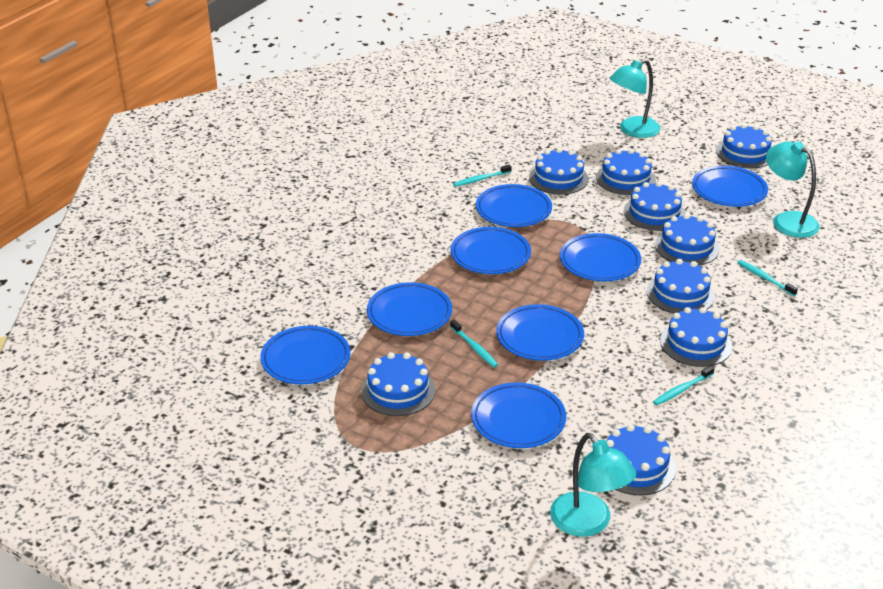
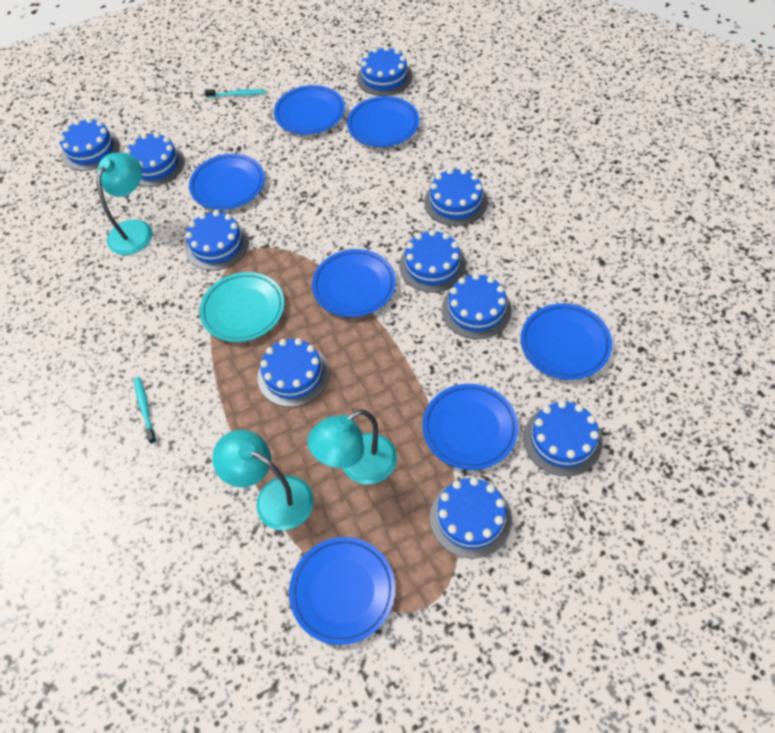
blue cake: [361,352,436,416] [529,148,589,195] [596,149,656,195] [606,424,676,496] [624,182,686,231] [647,259,715,314] [655,214,720,265] [660,307,732,367] [716,124,772,168] = 9 -> [59,118,120,171] [125,132,185,187] [185,210,249,271] [257,338,330,407] [357,46,412,96] [399,230,466,292] [424,168,488,226] [430,477,512,559] [442,273,512,339] [523,400,603,476] = 10
blue plate: [260,326,350,384] [367,282,452,336] [451,227,531,274] [471,382,566,448] [476,184,552,227] [496,304,584,361] [560,233,641,281] [692,166,768,207] = 8 -> [189,154,265,210] [274,85,345,135] [289,537,395,645] [312,249,396,317] [347,96,420,147] [422,384,519,470] [521,304,612,380] = 7
turquoise plate: none = 0 -> [200,272,285,342] = 1
turquoise toothbrush: [450,320,498,367] [453,165,512,187] [653,366,714,405] [737,260,798,296] = 4 -> [134,377,156,444] [205,89,266,98] = 2

